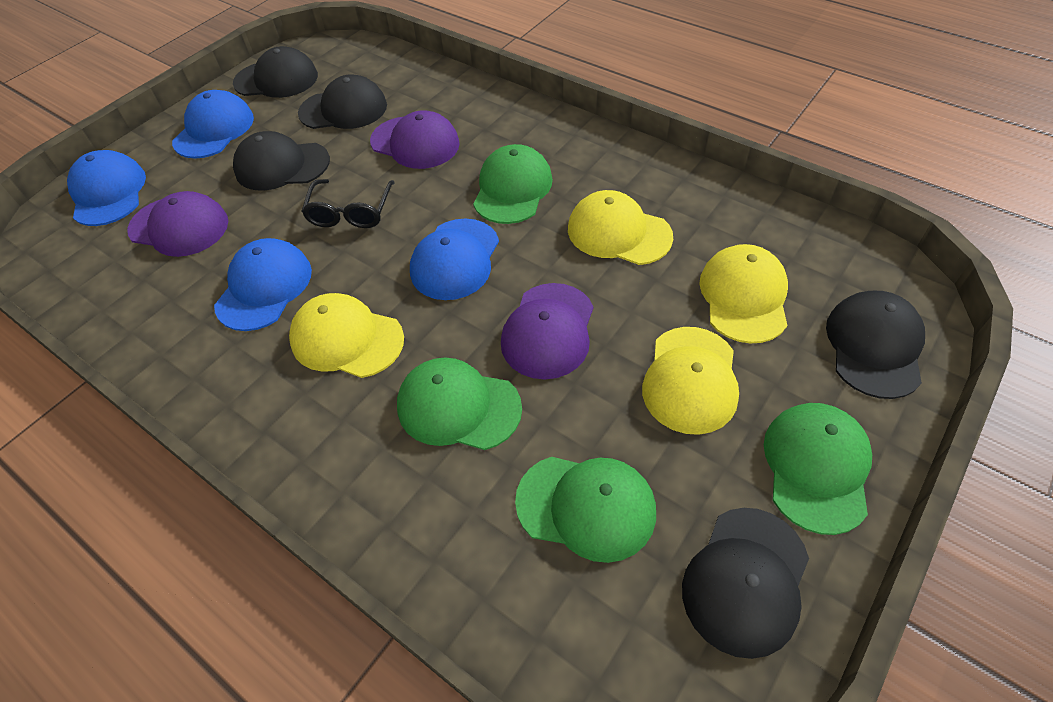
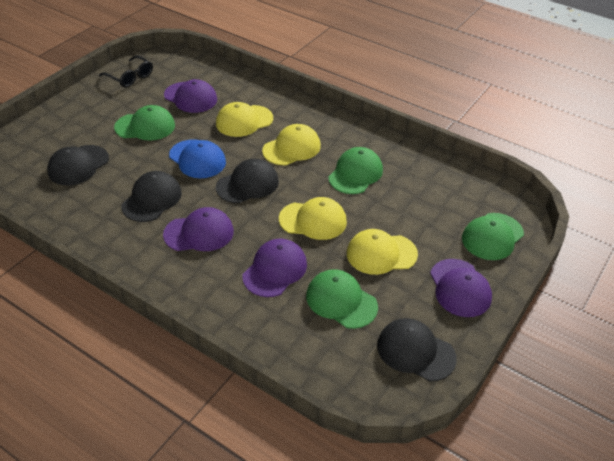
black cap: [233,46,318,98] [233,131,330,191] [298,74,387,129] [682,508,809,659] [826,291,925,399] = 5 -> [47,145,109,185] [121,171,182,222] [216,159,279,203] [377,318,457,381] = 4
blue cap: [67,150,146,226] [172,90,254,159] [214,238,312,331] [410,218,499,300] = 4 -> [169,139,226,178] = 1
purple cap: [127,191,228,257] [370,111,460,169] [501,283,594,379] = 3 -> [163,207,234,251] [164,79,217,113] [243,239,307,297] [430,259,492,317] = 4

